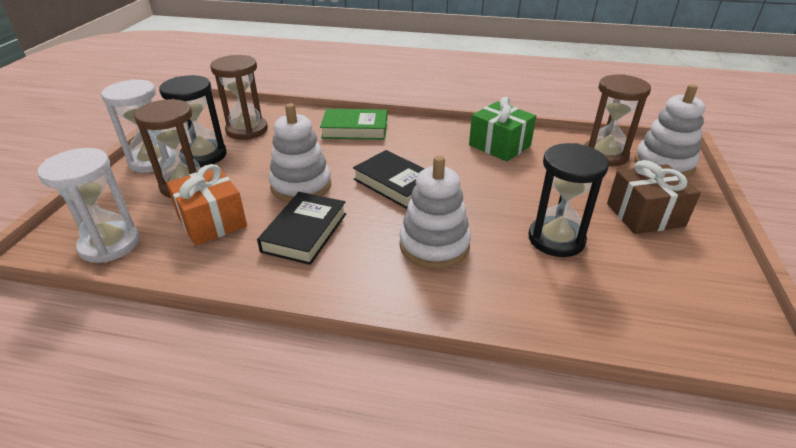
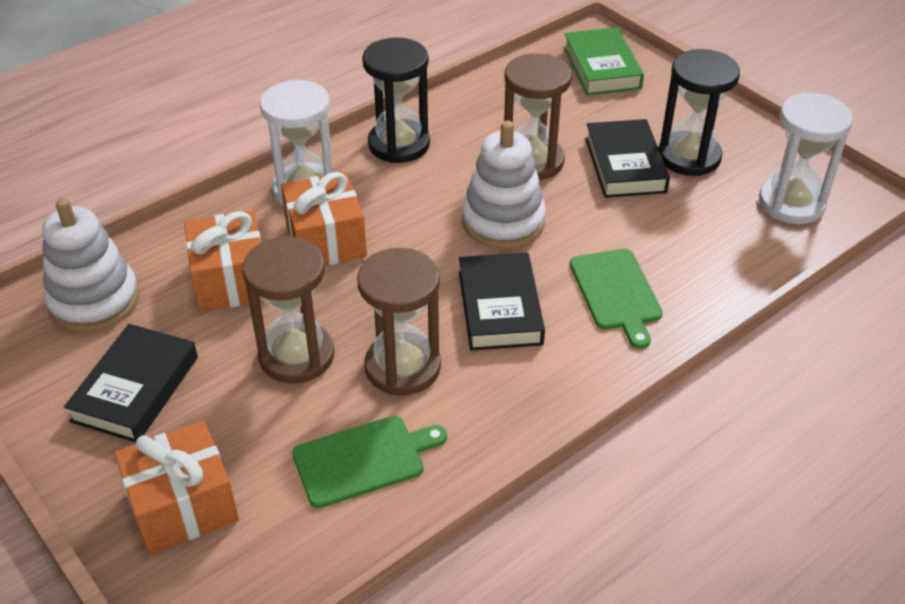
black book: [257,192,346,265] [353,150,425,209] = 2 -> [64,324,198,442] [459,253,545,351] [585,119,670,198] = 3
brown gift: [607,160,701,234] = 1 -> none = 0
green cutting board: none = 0 -> [292,416,447,508] [570,249,663,349] = 2
green gift: [469,97,536,162] = 1 -> none = 0
orange gift: [167,164,247,246] = 1 -> [114,421,239,555] [184,210,263,312] [281,172,367,266] = 3
white stacking toy: [269,103,331,202] [399,155,471,269] [635,84,705,177] = 3 -> [42,198,139,332] [462,121,546,249] = 2

